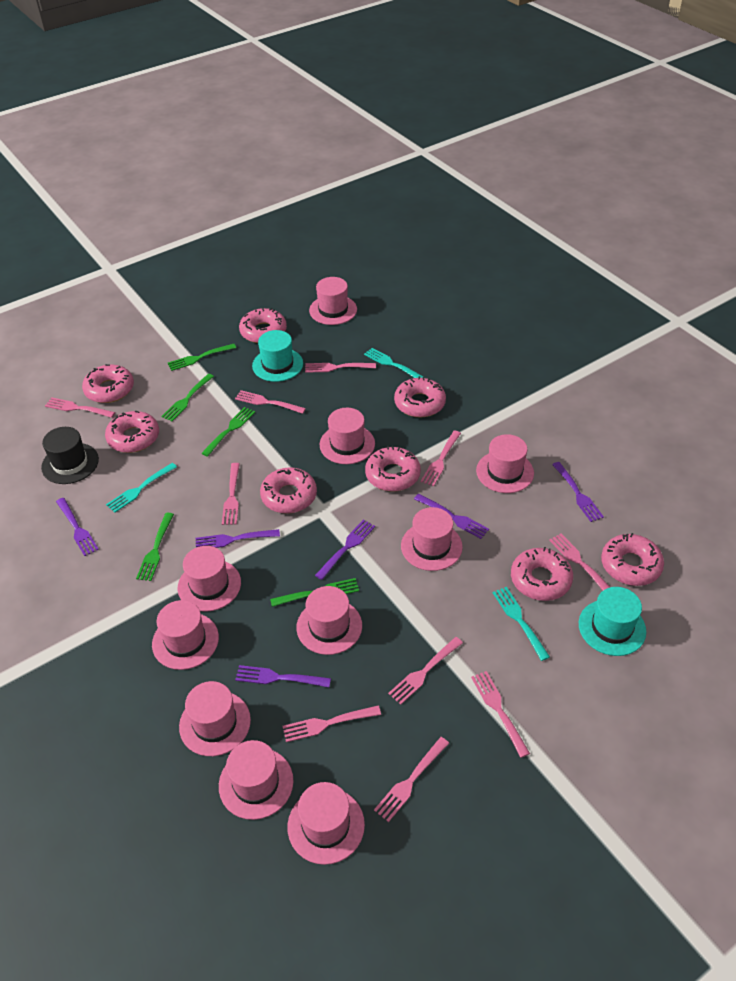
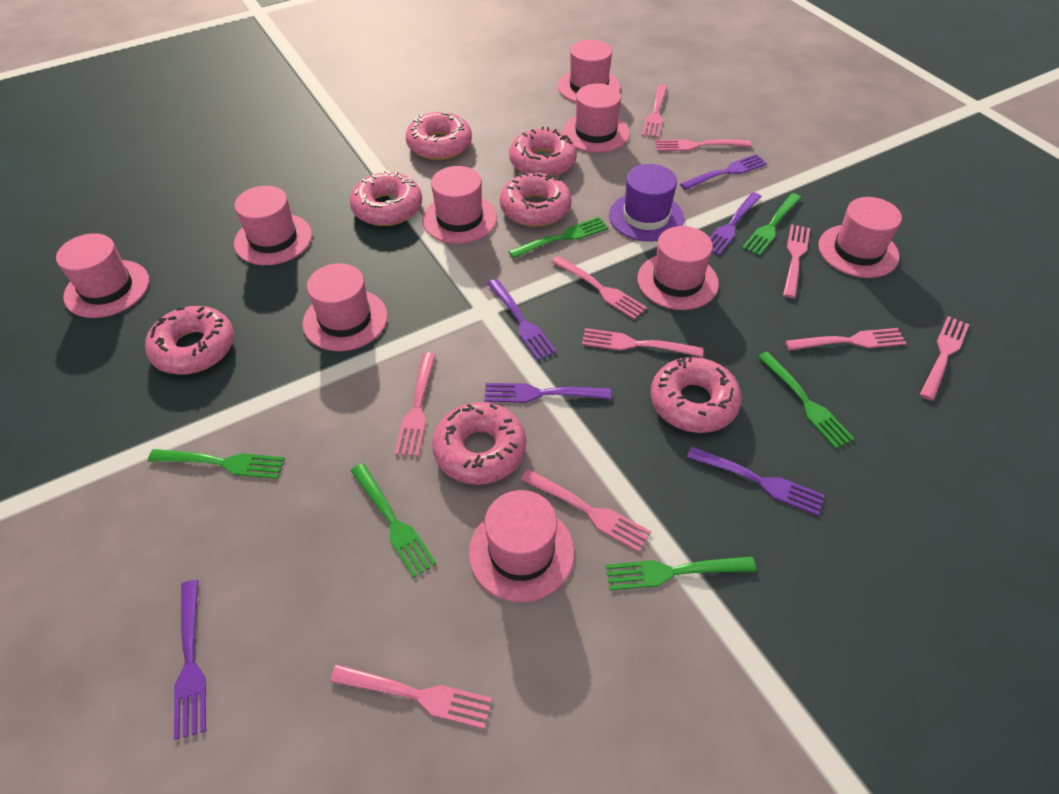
black hat: [41,427,99,484] = 1 -> none = 0
green fork: [136,513,174,581] [161,374,214,421] [168,344,236,371] [201,407,255,457] [270,578,359,607] = 5 -> [148,449,285,479] [351,463,437,578] [509,217,608,258] [606,556,756,590] [742,193,801,256] [758,352,855,449] = 6
pink donut: [82,364,134,403] [105,411,159,453] [239,308,287,343] [260,467,317,514] [365,446,421,492] [394,376,446,418] [511,547,573,601] [601,533,664,586] = 8 -> [145,306,234,375] [350,170,422,226] [406,112,472,160] [432,402,526,485] [500,171,572,227] [509,126,577,176] [650,356,742,433] = 7
pink hat: [152,600,219,670] [178,546,241,612] [179,681,251,756] [219,740,293,820] [287,782,365,865] [296,586,362,655] [309,277,357,325] [319,408,375,464] [401,507,463,571] [476,434,534,493] = 10 -> [56,233,149,318] [234,186,312,265] [302,263,388,351] [422,166,497,244] [469,490,574,602] [558,40,621,102] [563,83,630,153] [637,226,719,310] [818,197,902,278] = 9
purple hat: none = 0 -> [609,164,684,242] = 1
turquoise fork: [106,463,177,513] [364,348,425,378] [493,587,550,661] = 3 -> none = 0
turquoise hat: [252,330,303,382] [579,587,646,656] = 2 -> none = 0

